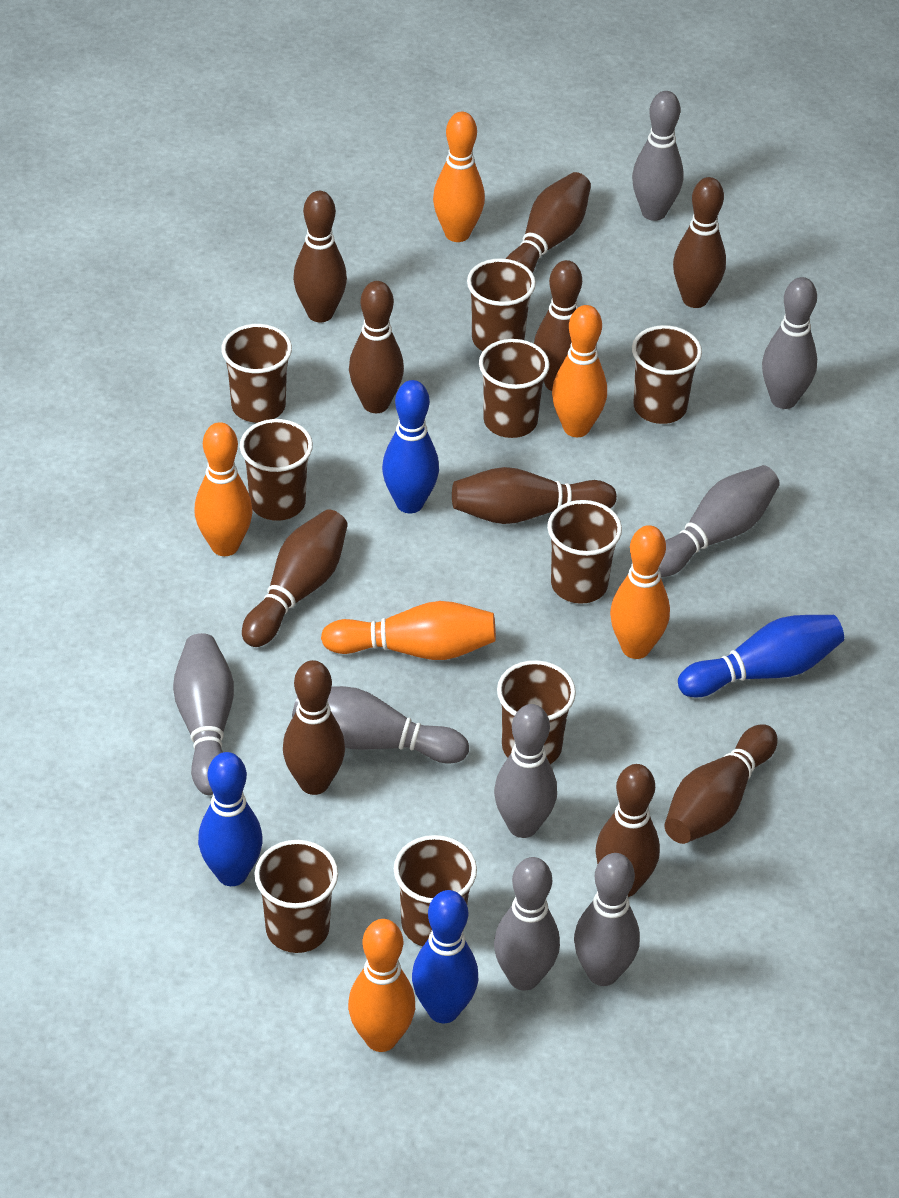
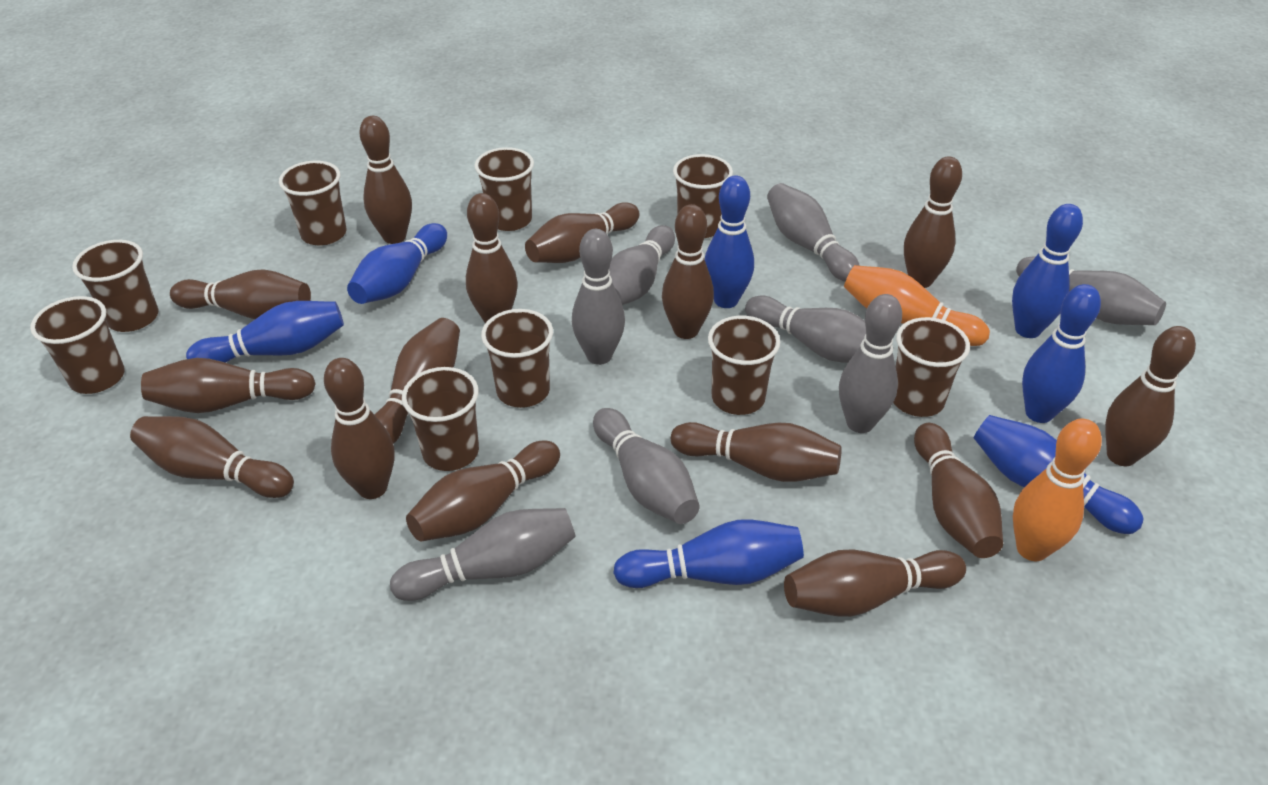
blue bowling pin: [198,752,263,886] [382,380,439,513] [412,890,478,1023] [678,615,844,698] = 4 -> [186,301,344,363] [347,223,447,304] [613,520,804,588] [705,175,754,308] [974,415,1143,534] [1012,204,1083,338] [1022,284,1101,423] = 7
brown bowling pin: [242,509,348,647] [283,660,345,795] [293,191,347,323] [349,281,404,413] [452,467,617,524] [506,172,591,273] [534,260,582,391] [595,764,660,897] [664,724,778,844] [673,177,726,308] = 10 -> [130,416,294,498] [141,358,316,413] [170,270,311,319] [324,358,394,499] [359,116,412,244] [374,318,460,444] [406,441,560,542] [466,193,518,323] [525,203,639,263] [662,204,714,339] [671,422,842,482] [784,550,966,617] [904,156,962,288] [914,423,1003,558] [1105,326,1196,466] = 15
orange bowling pin: [194,422,253,556] [321,601,496,660] [348,919,415,1052] [433,112,485,242] [552,305,607,437] [610,525,670,659] = 6 -> [844,265,990,346] [1013,418,1102,561] = 2

